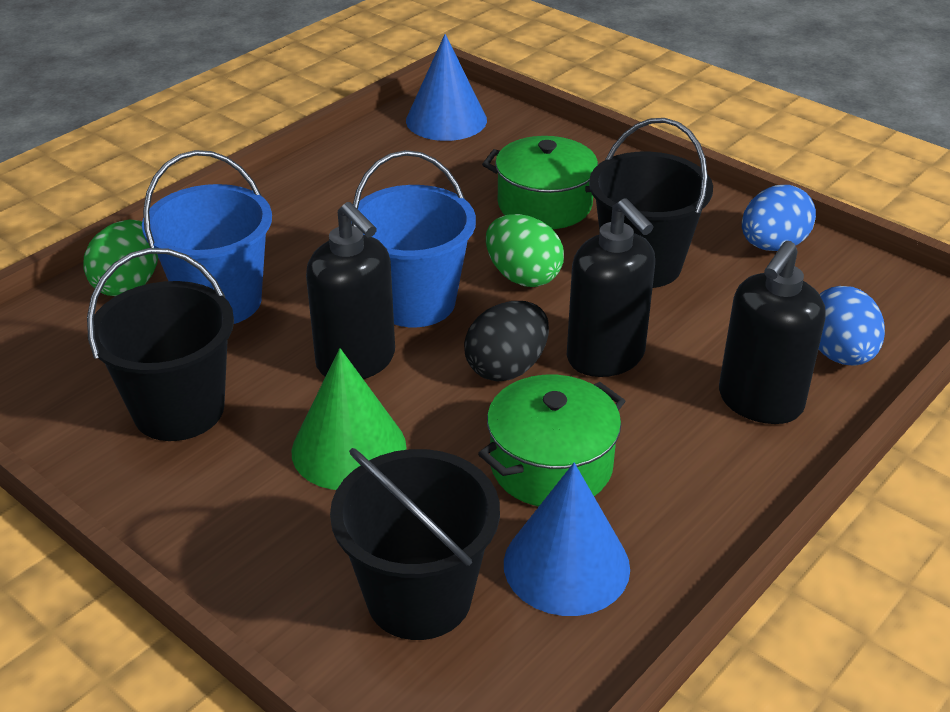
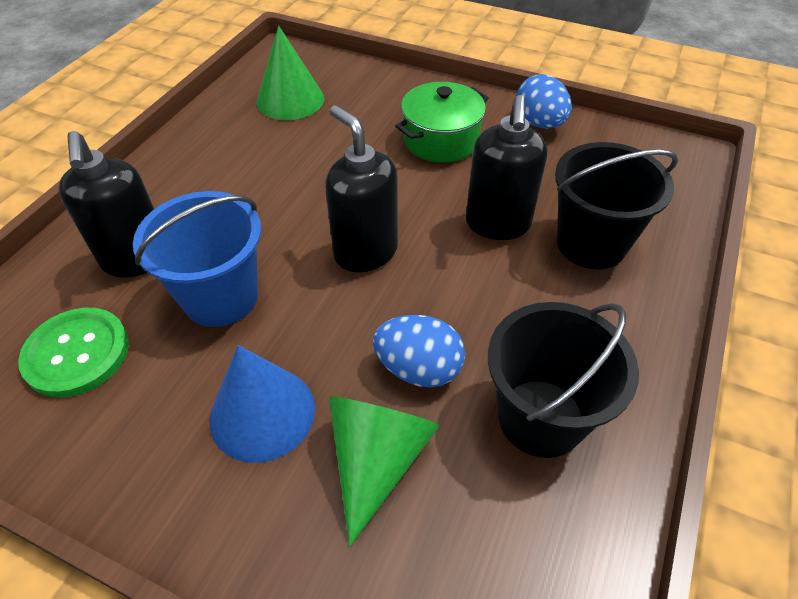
black bucket: [87,248,234,441] [330,448,500,640] [589,118,713,288] = 3 -> [488,302,639,458] [555,142,678,269] = 2
black egg: [464,301,549,382] = 1 -> none = 0
blue bucket: [142,150,272,324] [351,150,476,328] = 2 -> [133,191,261,327] = 1
blue cone: [406,34,487,141] [504,463,630,616] = 2 -> [209,345,315,463] = 1
green button: none = 0 -> [18,308,129,398] = 1
green cone: [292,348,406,490] = 1 -> [257,26,324,120] [329,396,440,547] = 2
green egg: [83,220,158,296] [486,214,564,287] = 2 -> none = 0
green pot: [478,375,625,506] [482,136,598,229] = 2 -> [395,82,488,163] = 1

